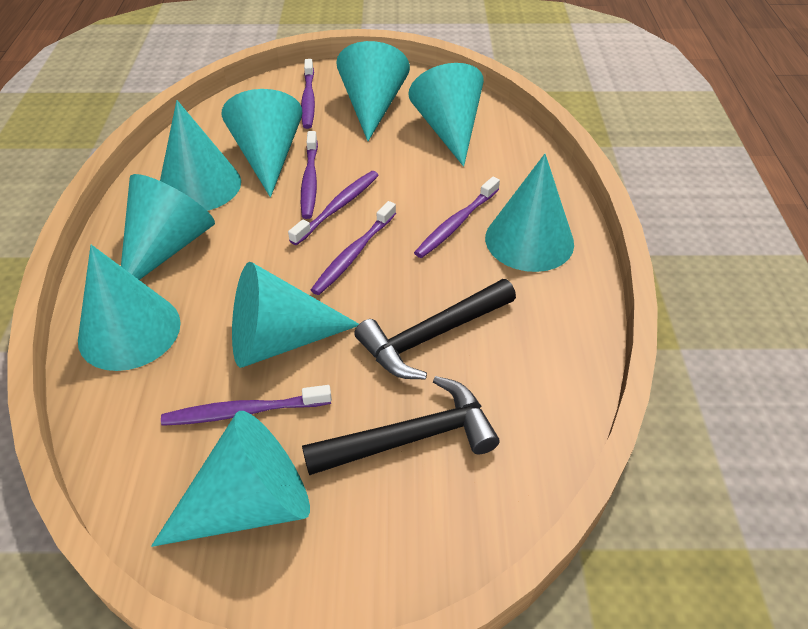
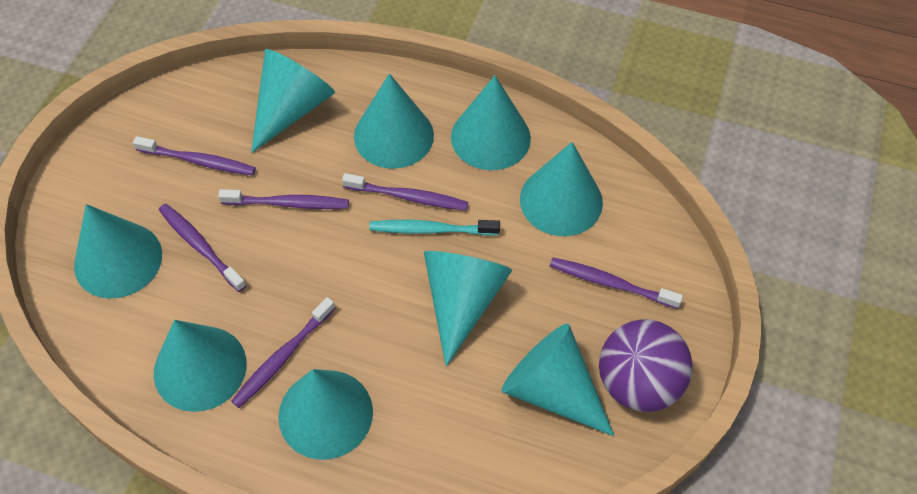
black hammer: [302,376,499,475] [354,279,516,379] = 2 -> none = 0
purple ball: none = 0 -> [599,319,693,412] = 1
turquoise toothbrush: none = 0 -> [369,220,500,235] = 1

